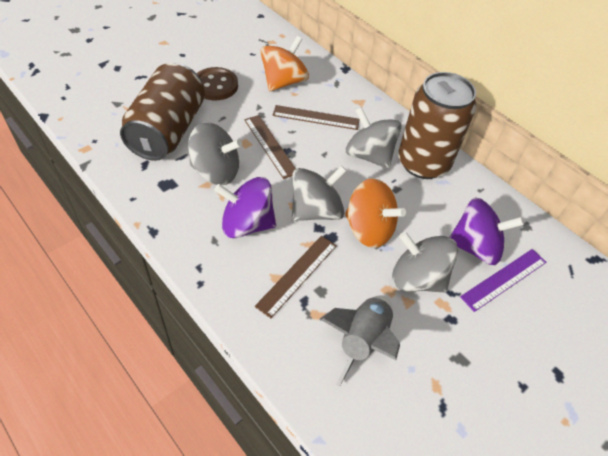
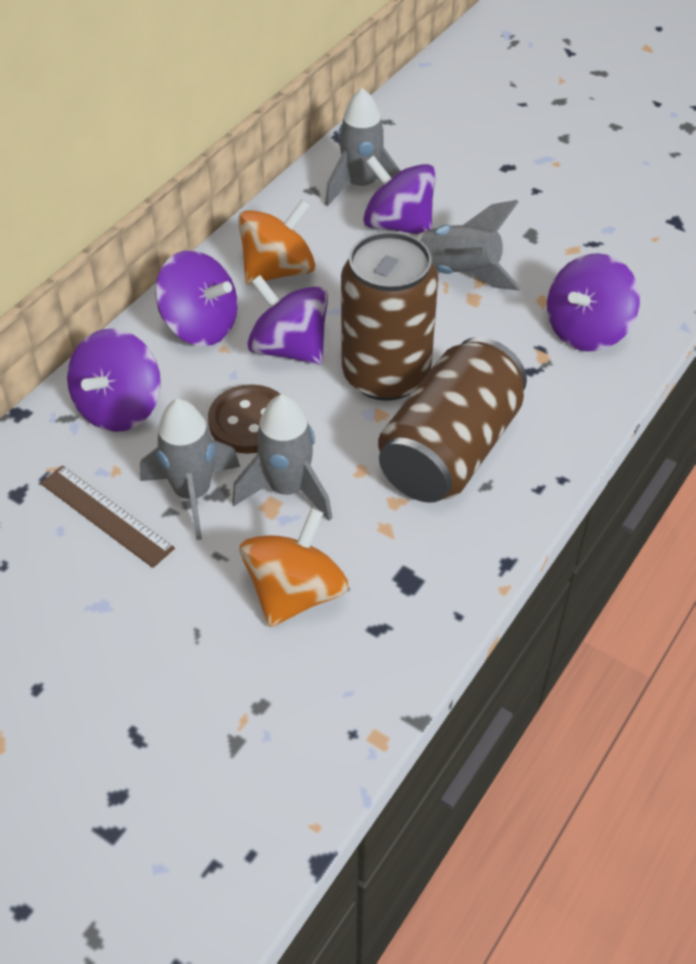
brown ruler: [244,115,296,179] [255,236,337,319] [273,105,359,130] = 3 -> [41,466,175,568] = 1
grey rocket: [321,295,400,387] = 1 -> [140,399,240,540] [232,394,332,521] [325,88,400,206] [415,200,521,291] = 4
grey spinning top: [188,122,242,185] [292,165,347,221] [345,107,402,169] [392,232,458,293] = 4 -> none = 0
purple ruler: [460,249,546,312] = 1 -> none = 0
purple spinning top: [214,177,276,238] [449,197,524,265] = 2 -> [67,329,161,432] [155,250,238,346] [247,275,328,364] [363,155,436,234] [547,253,640,351] = 5

